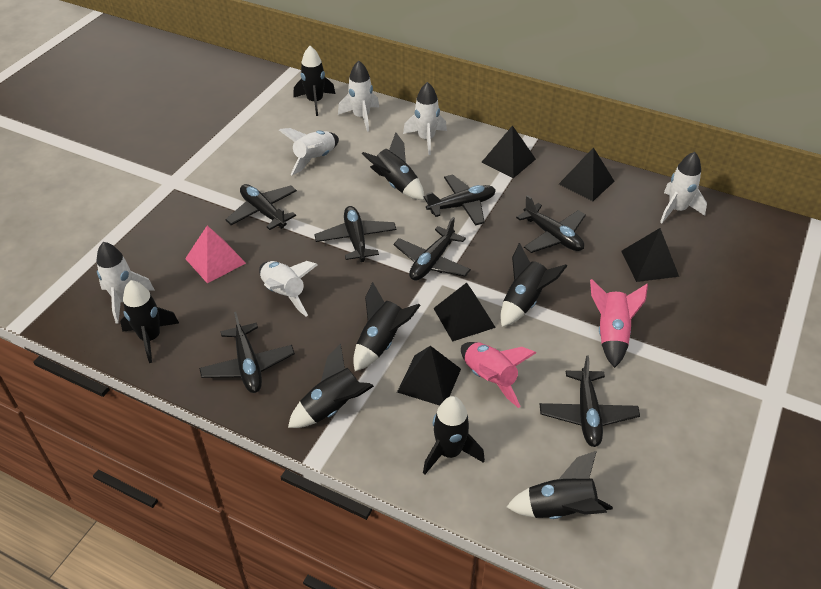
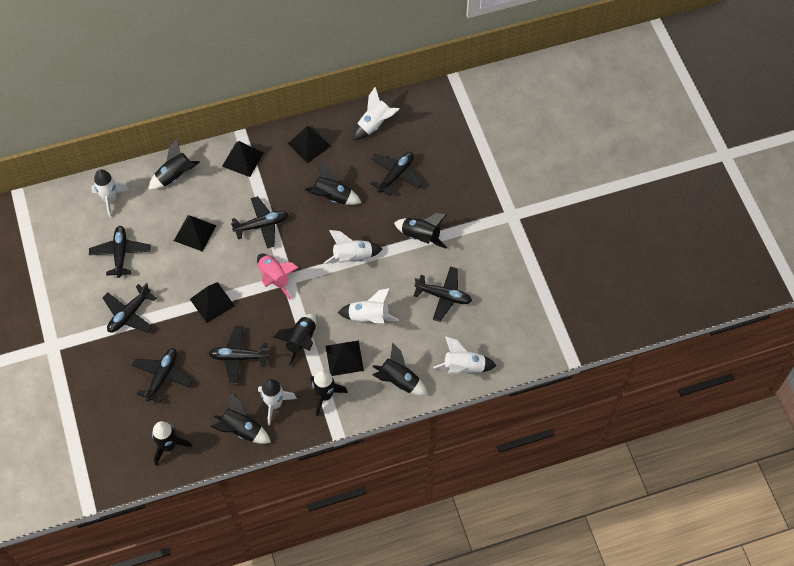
pink pyramid: [185,225,246,283] = 1 -> none = 0
pink rocket: [461,342,536,408] [590,279,648,368] = 2 -> [257,254,299,300] = 1

